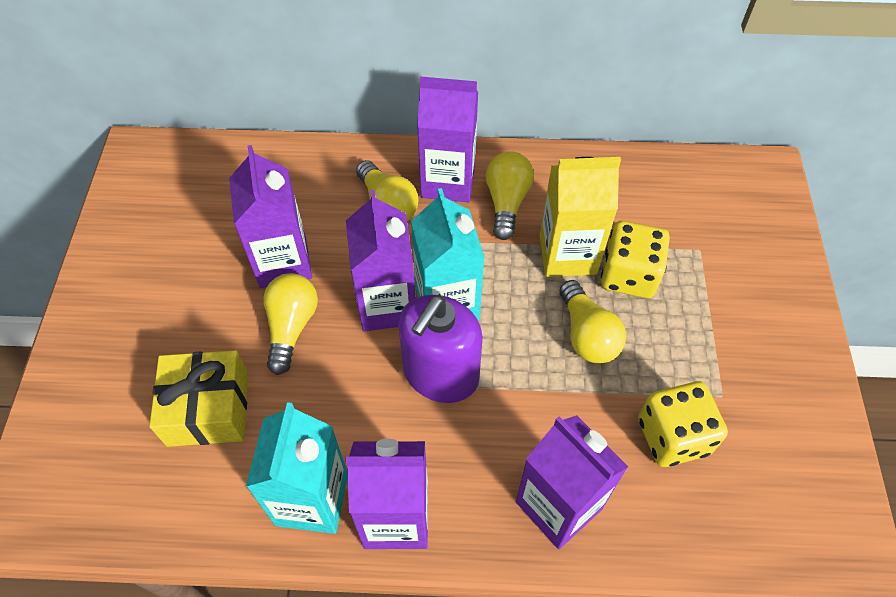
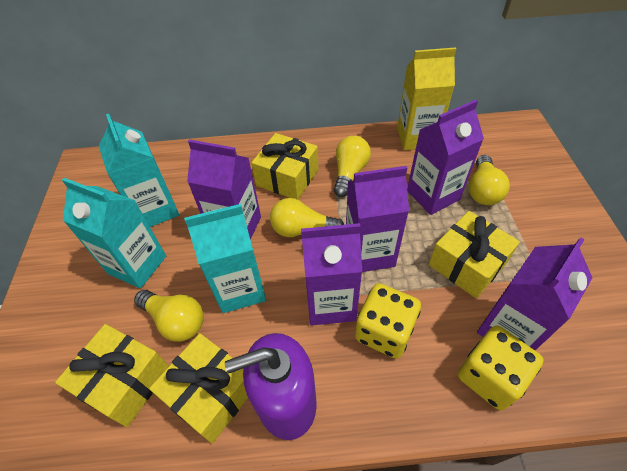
turquoise carton: [246,402,348,534] [411,188,485,320] = 2 -> [62,178,166,288] [99,114,179,227] [184,204,266,313] = 3
yellow gift: [149,350,248,447] = 1 -> [55,324,169,427] [149,333,248,444] [251,133,318,200] [429,211,520,298] = 4

